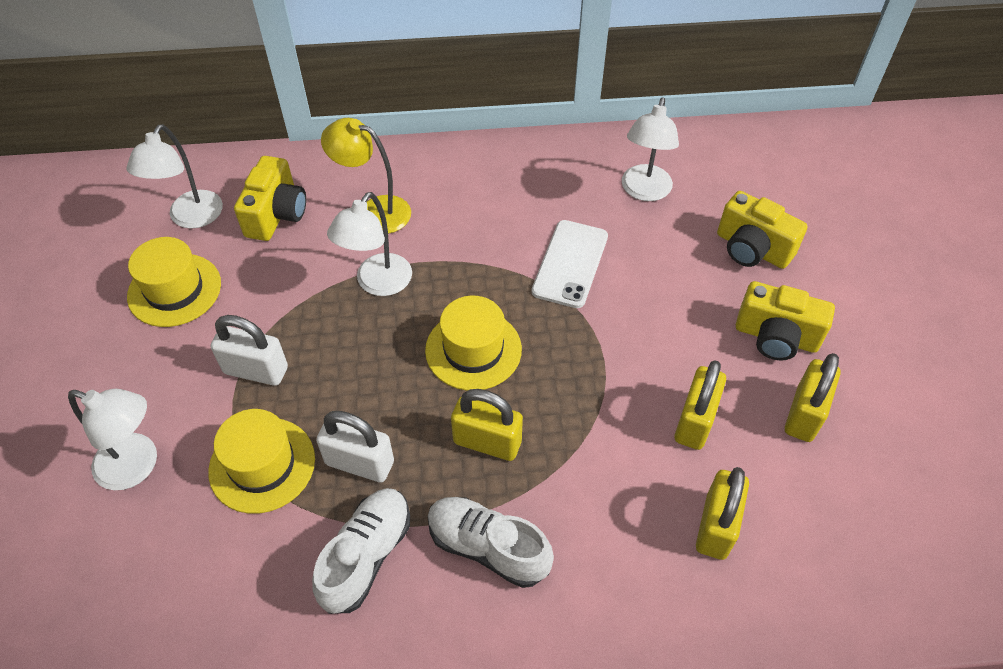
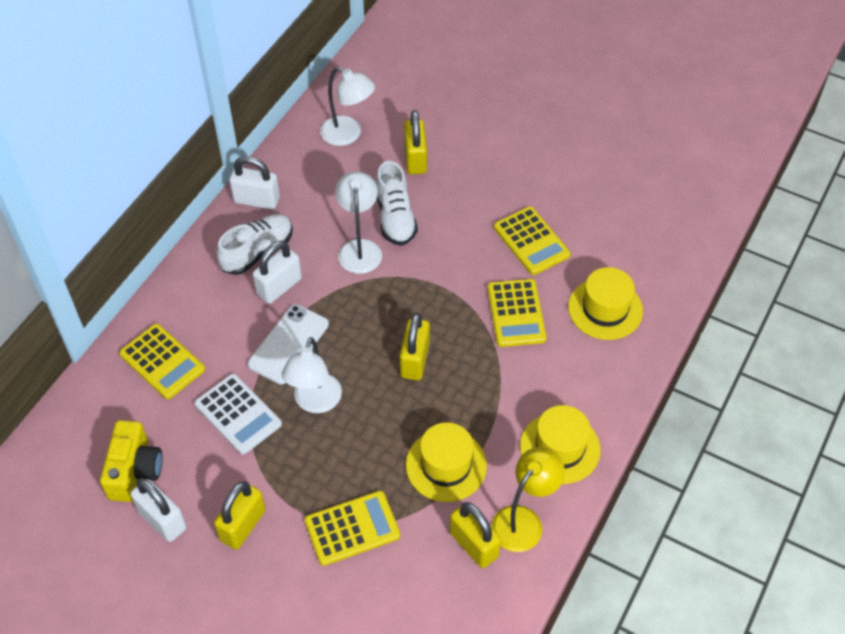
white calculator: none = 0 -> [194,374,282,455] = 1
white lamp: [68,389,157,490] [127,124,223,229] [327,192,412,296] [622,97,679,201] = 4 -> [282,337,342,413] [320,67,375,146] [335,171,382,274] = 3
white padlock: [211,315,288,386] [316,411,394,483] = 2 -> [130,478,186,542] [229,156,280,210] [253,241,302,304] = 3
yellow calculator: none = 0 -> [119,324,205,399] [305,491,400,566] [487,279,547,347] [494,206,571,275] = 4
yellow camera: [234,156,306,241] [717,191,808,269] [736,281,835,360] = 3 -> [100,420,163,502] = 1

